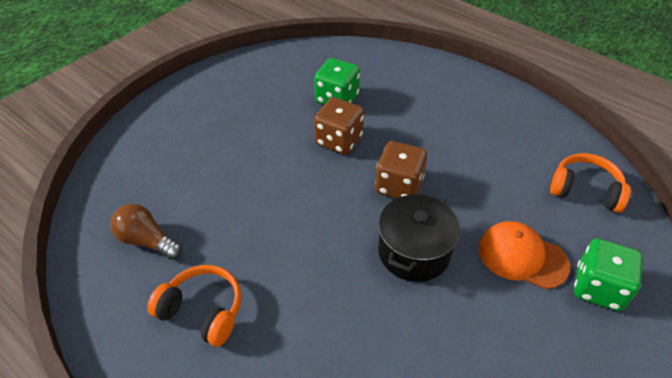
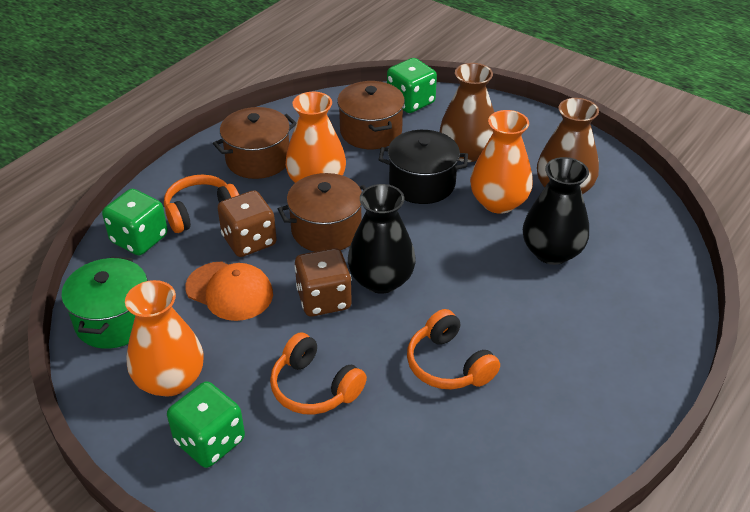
black vase: none = 0 -> [348,184,416,294] [523,157,589,265] = 2
brown light bulb: [110,204,182,260] = 1 -> none = 0
brown pot: none = 0 -> [213,107,296,179] [278,173,366,252] [337,81,405,149] = 3
brown vase: none = 0 -> [440,63,495,162] [537,98,599,194] = 2
green dice: [314,58,360,105] [574,238,643,311] = 2 -> [102,189,168,255] [167,381,245,468] [387,58,437,113] = 3
green pot: none = 0 -> [61,256,148,349] = 1
orange headphones: [147,265,241,347] [550,153,631,213] = 2 -> [164,175,239,233] [270,332,367,415] [407,309,500,389] = 3
orange vase: none = 0 -> [125,280,204,397] [285,92,346,183] [470,110,533,214] = 3

